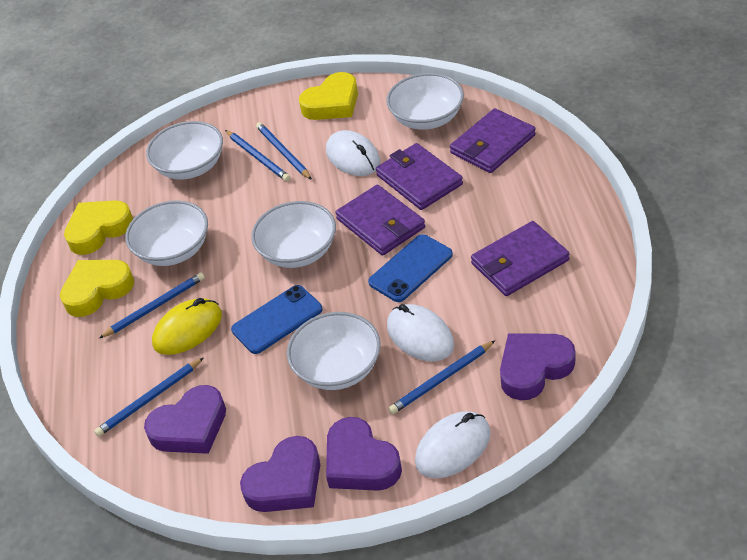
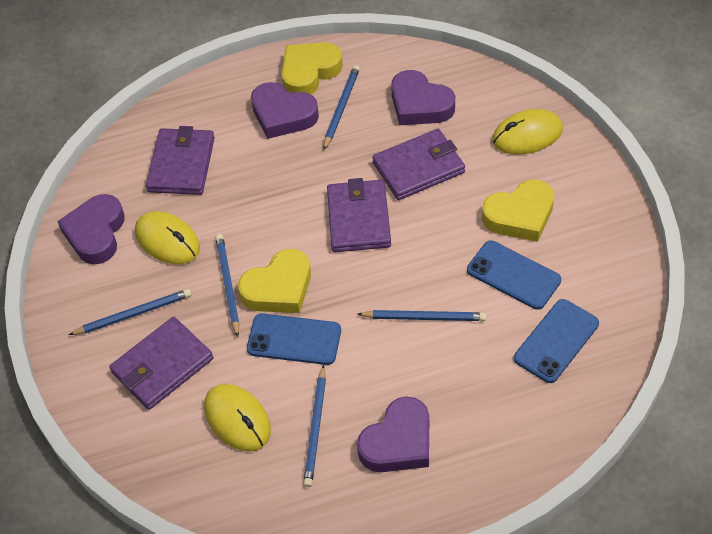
blue phone: [231,285,323,354] [368,234,453,302] = 2 -> [247,313,341,365] [467,240,561,310] [514,299,599,383] = 3
white bowl: [125,200,208,266] [146,121,223,180] [251,201,336,268] [287,312,381,390] [386,73,464,130] = 5 -> none = 0
white mouse: [326,130,380,176] [387,304,454,362] [415,411,491,478] = 3 -> none = 0
yellow mouse: [152,298,222,355] = 1 -> [135,211,200,264] [204,384,271,452] [492,109,563,155] = 3

